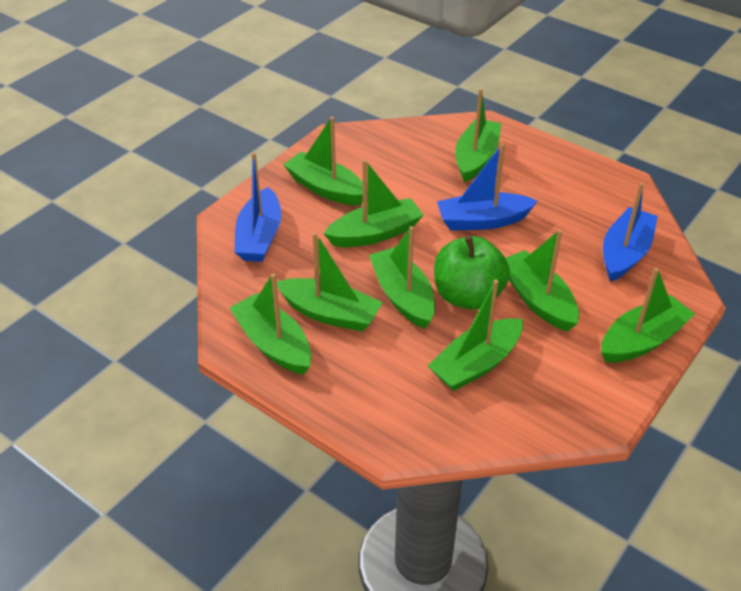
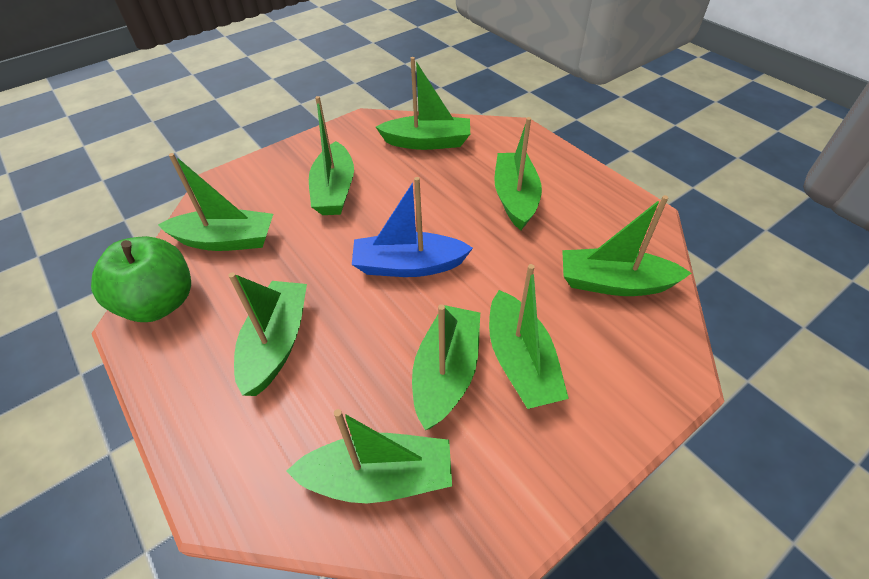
blue boat: [234,152,281,262] [437,143,537,230] [603,183,658,282] = 3 -> [352,177,473,277] = 1

